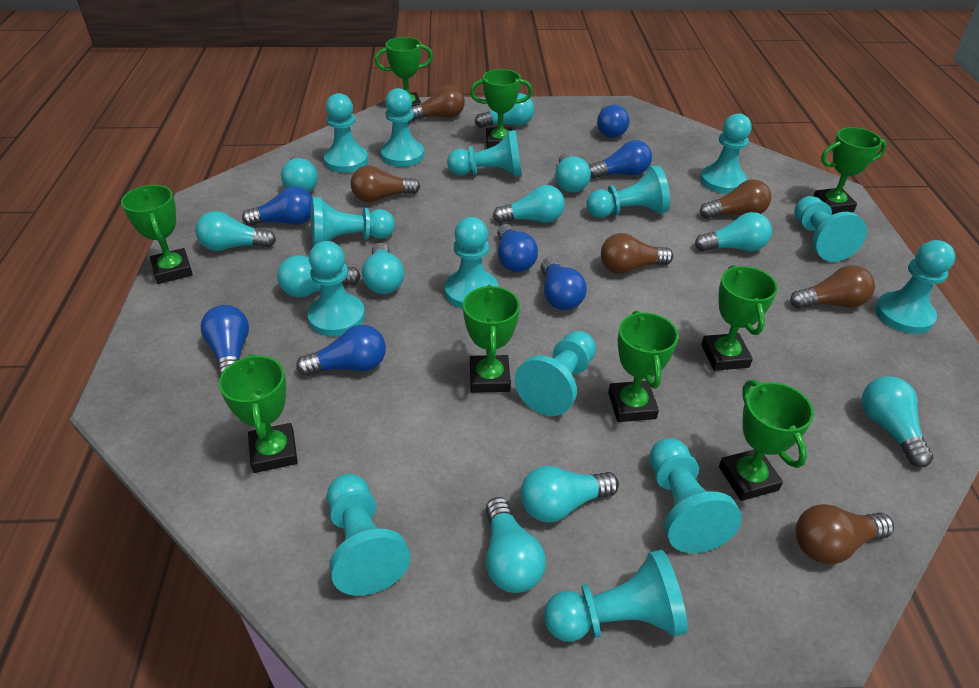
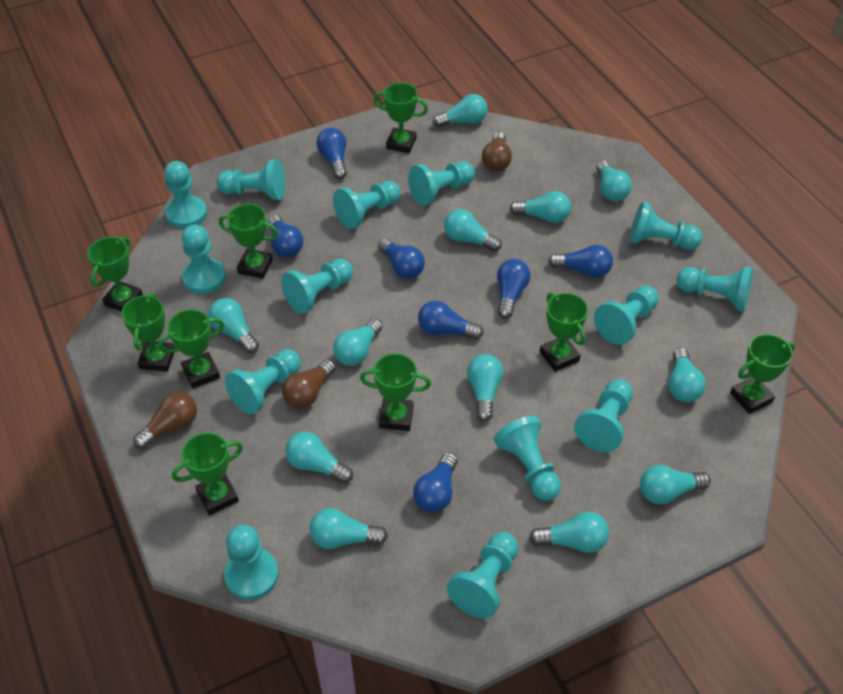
brown light bulb: [351,166,420,203] [411,86,465,121] [601,233,673,274] [700,179,771,219] [790,265,875,309] [795,504,894,564] = 6 -> [133,392,197,449] [282,359,336,409] [482,132,512,172] = 3
turquoise light bulb: [195,211,276,251] [277,255,361,298] [281,155,318,192] [362,243,404,294] [475,93,534,128] [486,497,546,593] [493,185,565,223] [521,466,619,523] [555,153,591,192] [695,212,772,251] [862,376,933,467] = 11 -> [208,298,259,353] [285,431,353,484] [310,508,388,549] [333,319,382,366] [433,94,488,127] [444,209,502,252] [467,354,503,422] [510,191,571,223] [529,512,609,553] [596,161,632,202] [640,465,711,504] [668,348,706,402] = 12

